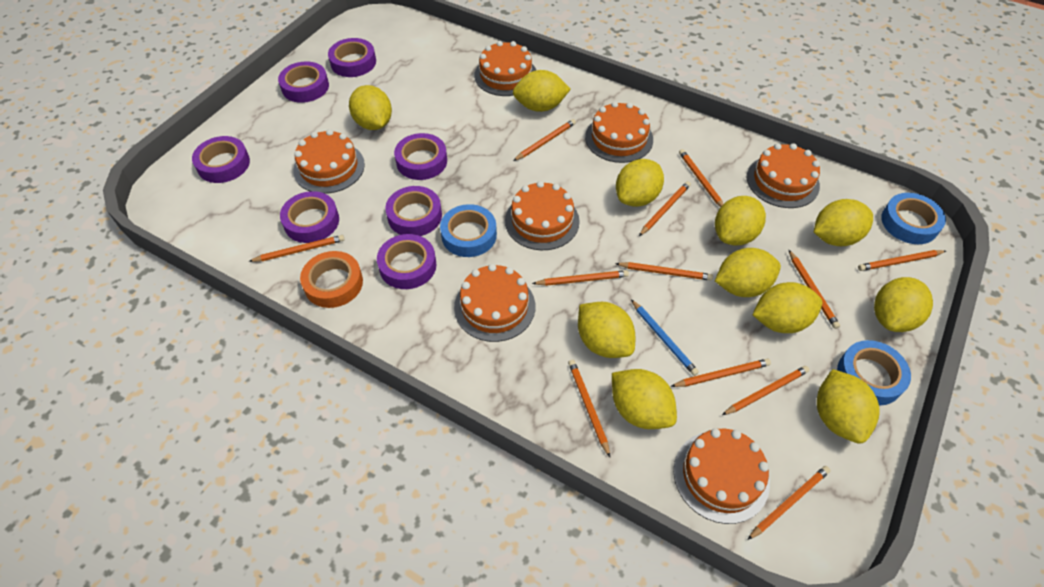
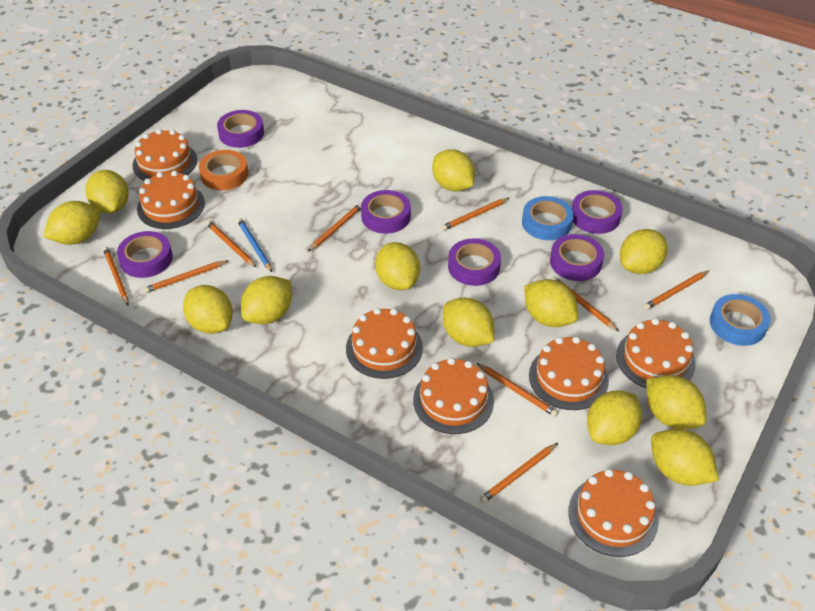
blue tape: [440,204,497,257] [837,340,911,406] [881,193,946,244] = 3 -> [522,196,574,240] [710,294,771,346] = 2
orange pencil: [248,235,345,262] [513,119,576,161] [532,270,629,286] [568,360,610,457] [615,262,713,281] [639,181,691,236] [671,358,771,387] [679,149,723,207] [722,366,809,415] [747,466,831,540] [789,250,840,329] [858,250,946,271] = 12 -> [103,247,129,305] [143,260,229,293] [206,220,256,267] [308,203,361,251] [441,198,509,231] [477,363,558,417] [480,443,558,503] [551,276,619,331] [643,270,709,310] = 9
purple tape: [192,136,250,183] [278,61,329,103] [280,191,339,243] [328,38,376,77] [377,234,436,289] [385,186,442,236] [394,133,447,180] = 7 -> [117,231,173,278] [217,110,264,148] [361,190,411,234] [448,238,501,286] [550,234,604,281] [572,190,623,234] = 6
yellow lemon: [349,85,392,130] [513,70,571,112] [578,302,635,358] [612,369,677,429] [616,159,664,207] [715,196,766,245] [715,248,781,297] [753,282,822,333] [814,199,873,246] [817,369,879,443] [874,277,933,332] = 11 -> [43,201,100,245] [85,170,129,213] [183,285,233,334] [241,276,292,324] [375,242,420,290] [432,149,475,192] [443,297,494,347] [524,279,578,327] [587,391,642,445] [620,229,668,274] [647,375,706,429] [651,429,719,486] = 12

